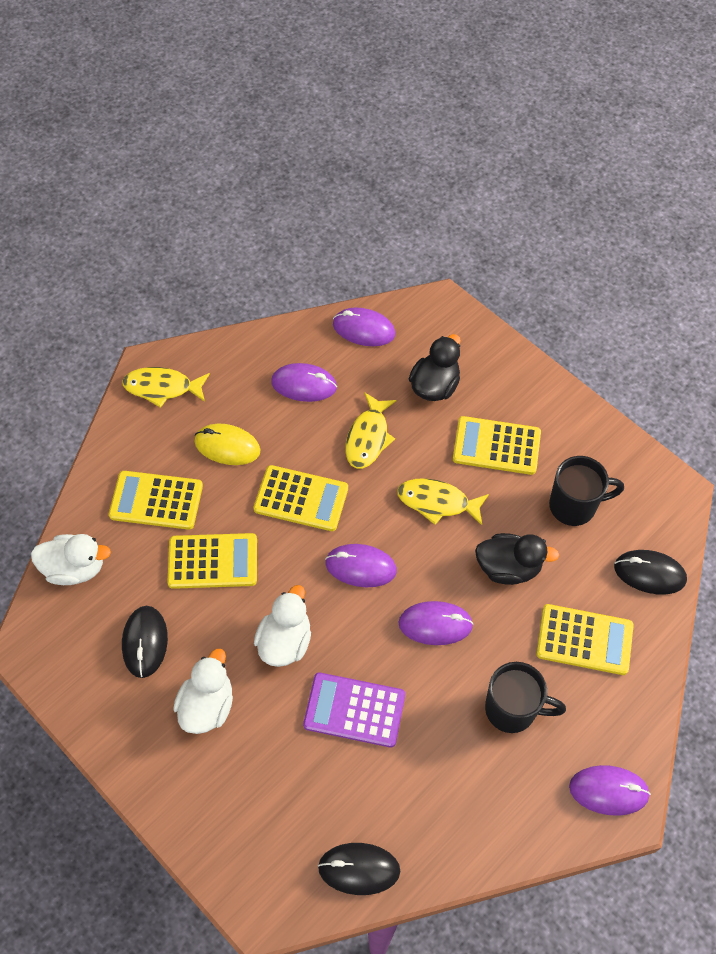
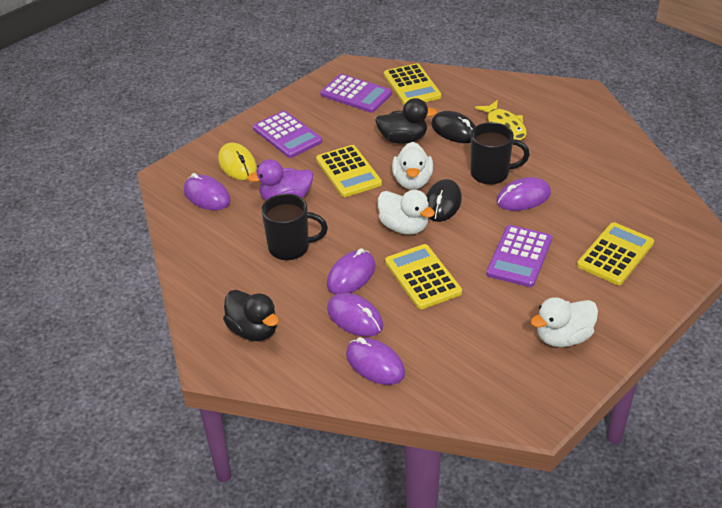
black mouse: [122,606,168,678] [318,843,400,895] [614,550,687,595] = 3 -> [426,179,462,222] [431,111,476,143] = 2
purple calculator: [303,673,405,748] = 1 -> [253,111,322,158] [320,74,392,113] [486,225,552,287] = 3
purple duck: none = 0 -> [247,159,313,200] = 1
yellow calculator: [109,471,203,530] [167,533,257,589] [254,465,348,531] [453,416,541,475] [536,604,634,675] = 5 -> [316,145,382,197] [384,63,441,105] [385,244,462,309] [577,222,654,285] = 4
yellow fish: [122,367,210,408] [345,392,396,469] [397,478,489,525] = 3 -> [475,100,527,140] = 1

